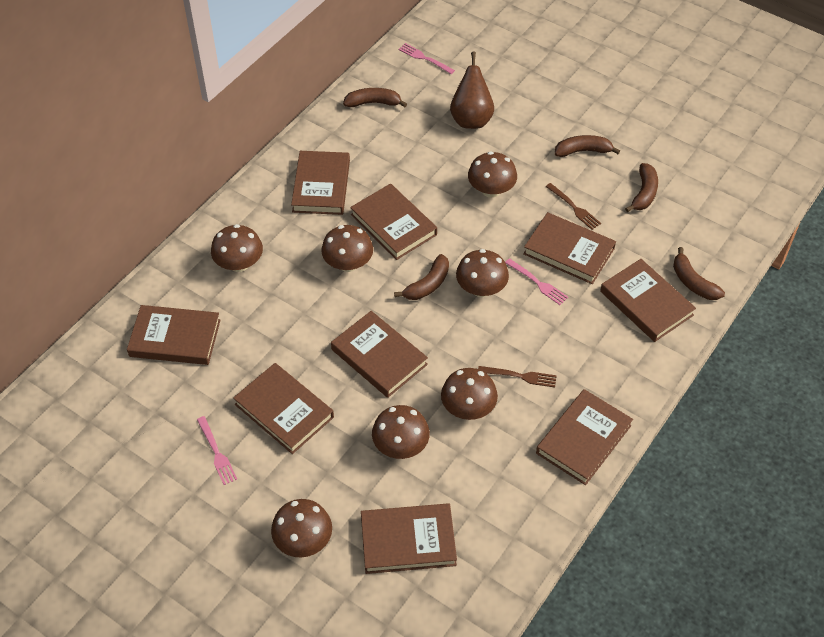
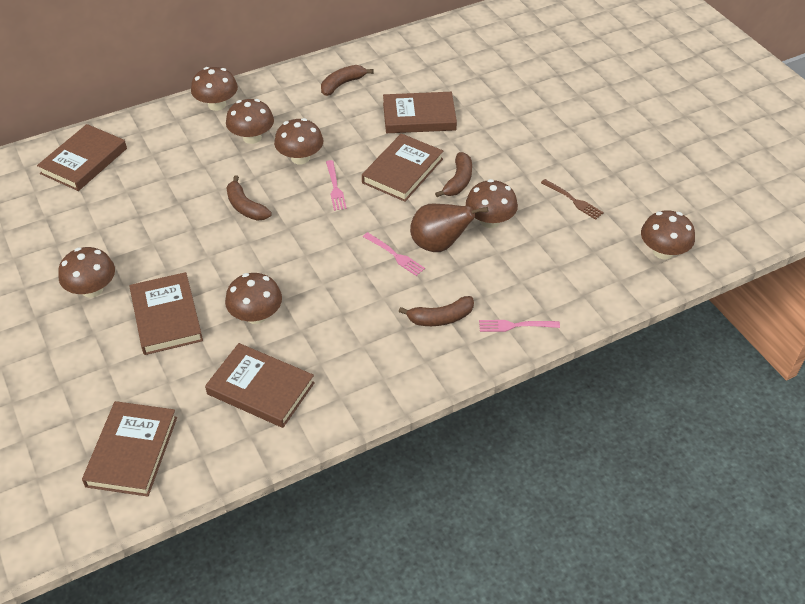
brown banana: [343,88,407,107] [394,254,449,300] [555,135,620,157] [625,163,658,212] [673,247,725,300] = 5 -> [226,175,272,221] [321,65,373,96] [399,296,474,326] [435,152,472,197] = 4
brown book: [127,305,221,365] [233,363,334,454] [291,151,350,215] [331,311,428,398] [350,184,437,260] [361,503,457,574] [523,212,616,284] [536,389,633,485] [600,259,696,342] = 9 -> [37,124,127,191] [82,401,177,497] [130,272,203,355] [205,343,315,428] [362,134,443,202] [383,92,457,133] = 6
brown fork: [478,366,557,388] [546,183,601,230] = 2 -> [541,179,604,220] = 1

